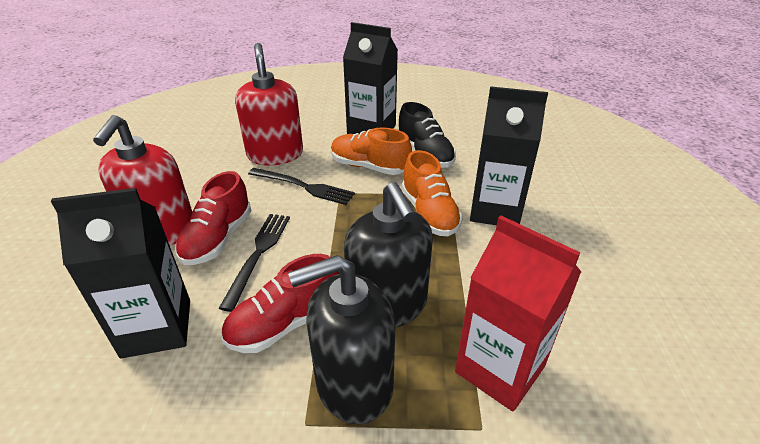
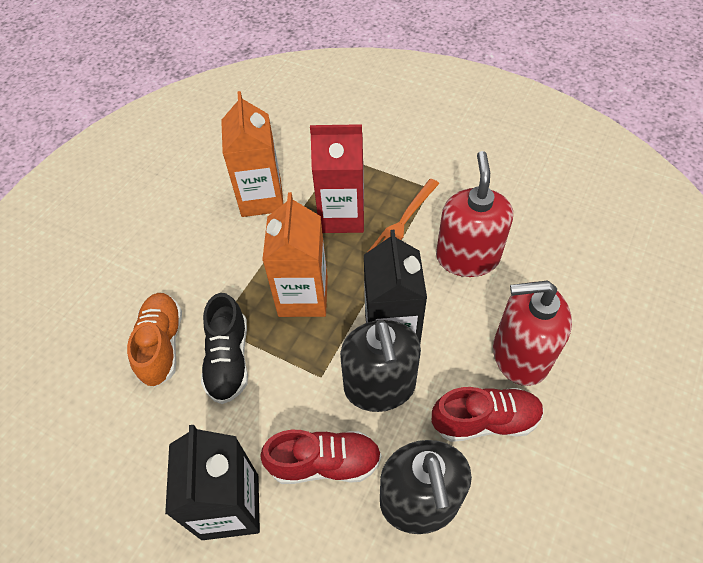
black carton: [51,188,190,359] [343,22,398,134] [470,86,548,225] = 3 -> [165,425,260,540] [364,230,427,343] = 2
black fork: [218,214,290,312] [248,168,355,205] = 2 -> none = 0
orange carton: none = 0 -> [221,91,283,217] [262,192,328,317] = 2
orange fork: none = 0 -> [368,179,439,252] = 1
orange shoe: [331,127,412,175] [402,150,463,236] = 2 -> [127,293,182,387] = 1

